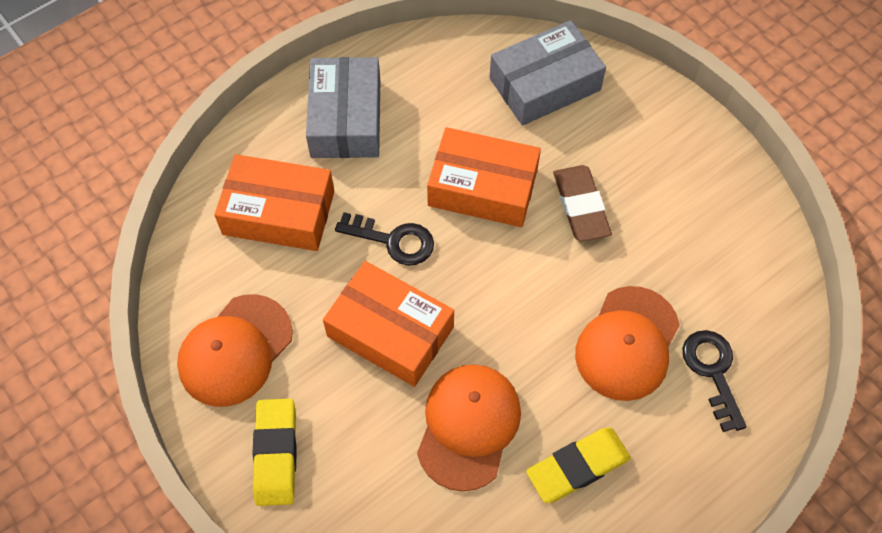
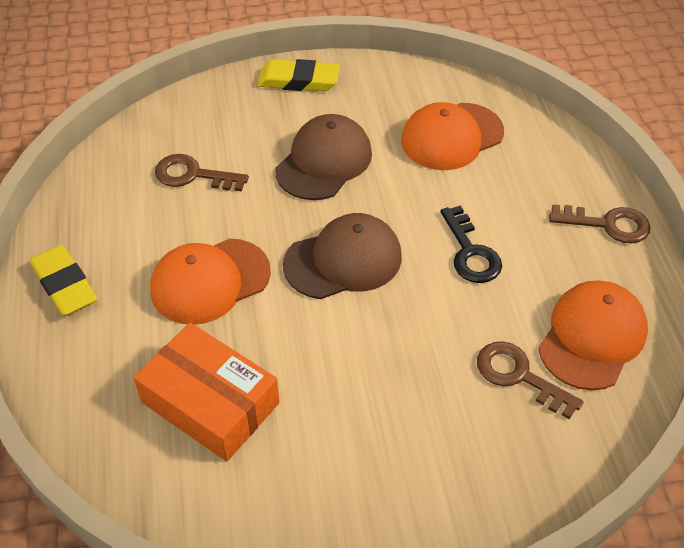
black key: [335,212,434,265] [683,330,747,432] = 2 -> [440,205,502,283] = 1
brown cap: none = 0 -> [275,114,372,200] [283,213,402,299] = 2
brown eraser: [553,165,612,242] = 1 -> none = 0
brown key: none = 0 -> [155,154,249,192] [477,341,584,419] [549,204,650,243] = 3
grey box: [306,57,380,158] [489,20,606,126] = 2 -> none = 0
orange box: [214,154,335,251] [323,261,454,387] [427,127,541,227] = 3 -> [134,323,280,462] = 1

